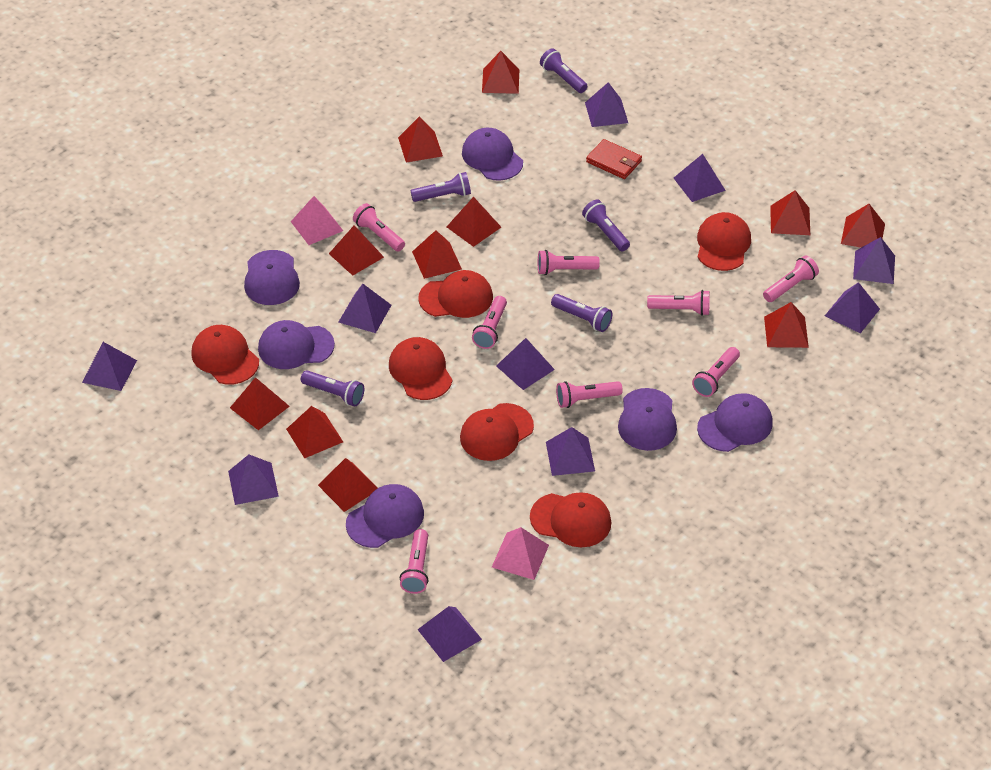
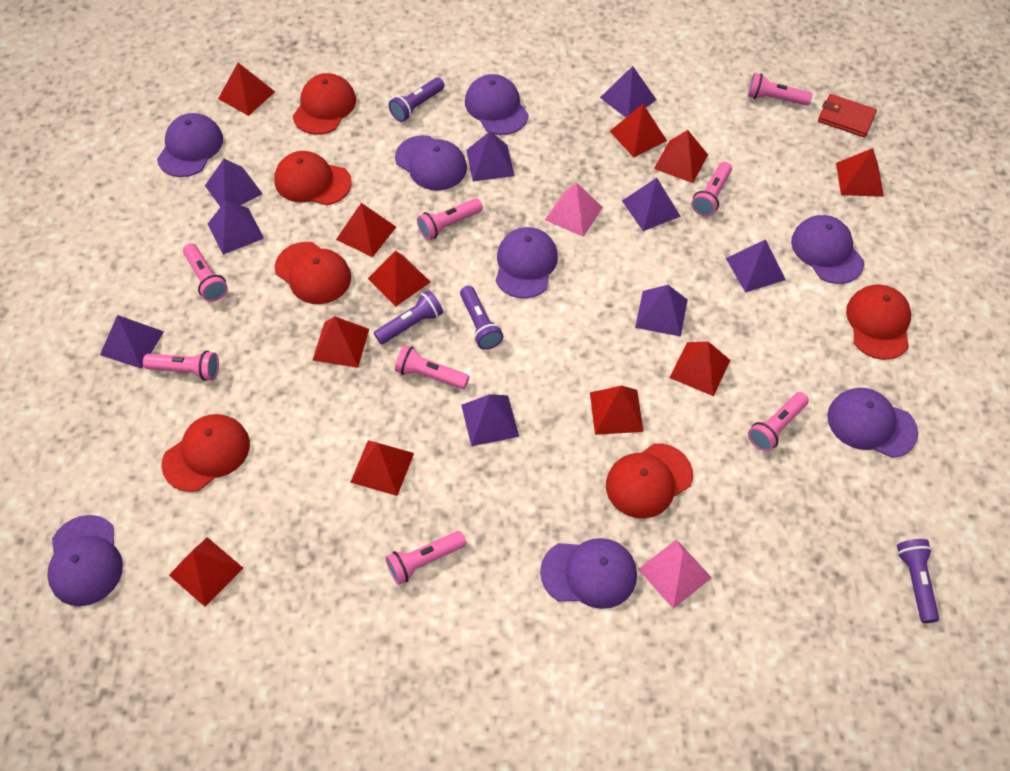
purple cap: [244,250,300,305] [258,320,335,369] [346,484,424,548] [462,128,523,181] [618,388,677,451] [697,393,773,452] = 6 -> [47,515,123,606] [157,113,223,177] [395,135,467,191] [465,74,529,135] [496,227,558,298] [540,538,637,609] [791,215,864,284] [827,388,918,458] = 8
purple flashlight: [301,370,364,407] [410,172,471,202] [540,48,588,93] [551,294,612,332] [582,200,630,251] = 5 -> [374,290,443,344] [389,77,445,122] [460,286,503,350] [897,539,939,623] = 4
purple pyramid: [82,342,137,391] [228,455,279,505] [338,284,391,333] [417,606,482,662] [496,338,555,390] [546,427,595,476] [585,82,628,127] [674,154,726,202] [825,282,880,333] [853,237,895,284] = 10 -> [100,315,164,369] [205,159,263,207] [208,201,264,255] [461,394,519,446] [466,131,514,181] [600,66,657,118] [622,178,681,231] [635,285,688,337] [726,239,786,292] = 9

